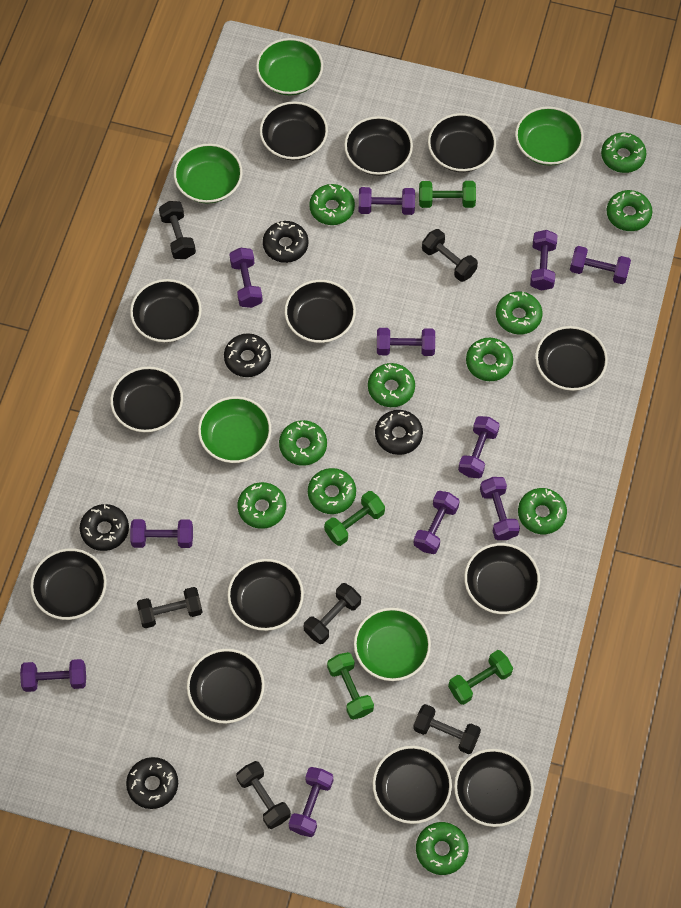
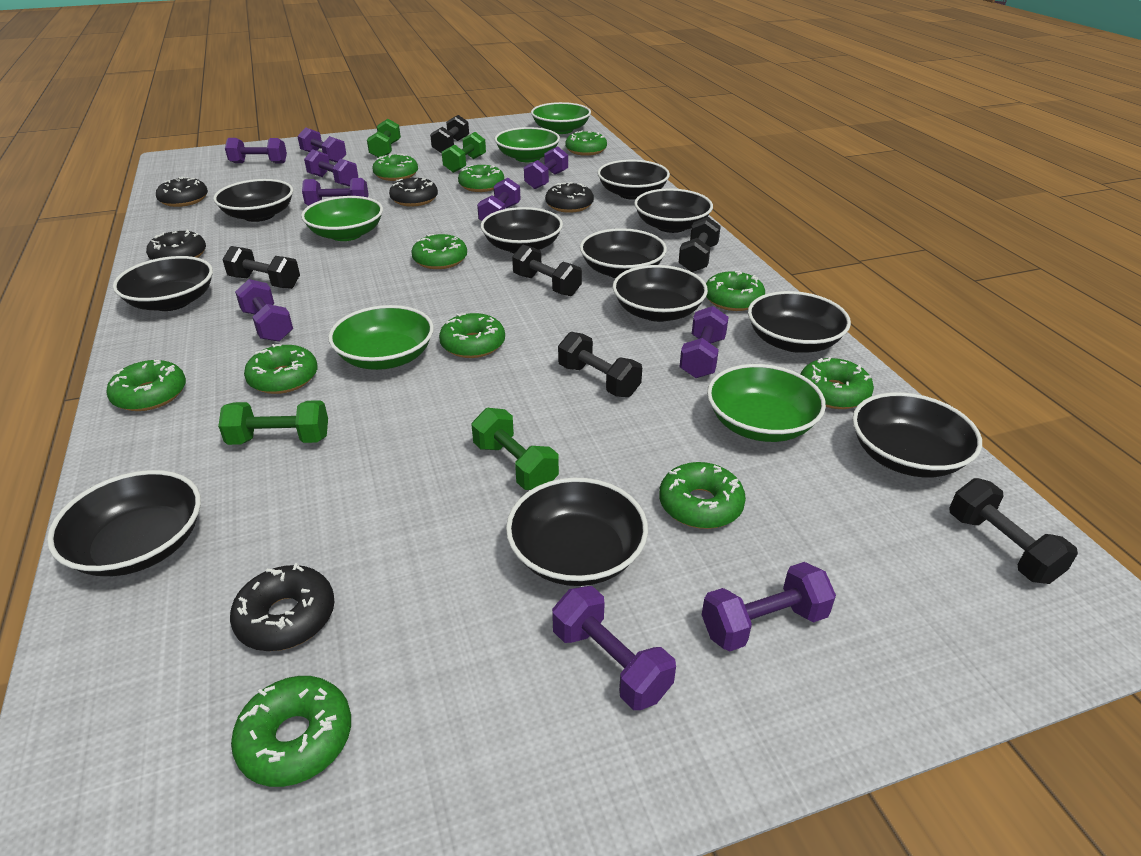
black bowl: [30,548,107,620] [110,366,183,432] [130,279,202,342] [187,649,265,724] [227,559,304,631] [260,101,328,160] [285,280,356,343] [344,116,413,176] [372,746,452,824] [428,113,496,172] [454,749,534,827] [464,543,540,614] [535,326,608,391] = 13 -> [47,470,201,576] [113,256,213,311] [213,179,293,222] [481,207,563,254] [506,478,648,586] [580,228,667,278] [597,160,670,200] [612,265,708,322] [634,188,713,233] [748,291,851,353] [852,392,982,478] = 11
purple dumbbell: [20,659,86,692] [130,519,193,548] [229,248,263,308] [289,767,333,837] [359,187,415,215] [377,328,435,356] [414,491,460,554] [458,416,500,478] [480,477,520,540] [530,230,558,291] [570,246,631,284] = 11 -> [225,138,287,164] [235,279,293,342] [297,127,346,163] [302,178,368,206] [304,149,358,187] [477,178,521,221] [524,146,568,189] [552,586,676,710] [680,306,729,378] [702,562,836,652] = 10

